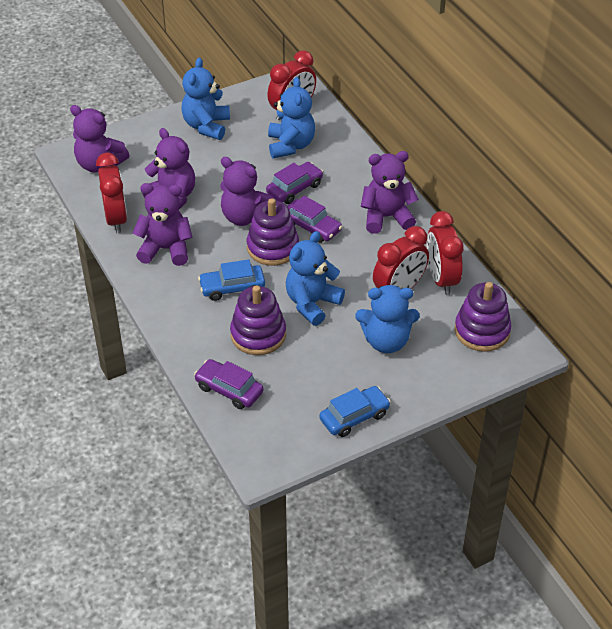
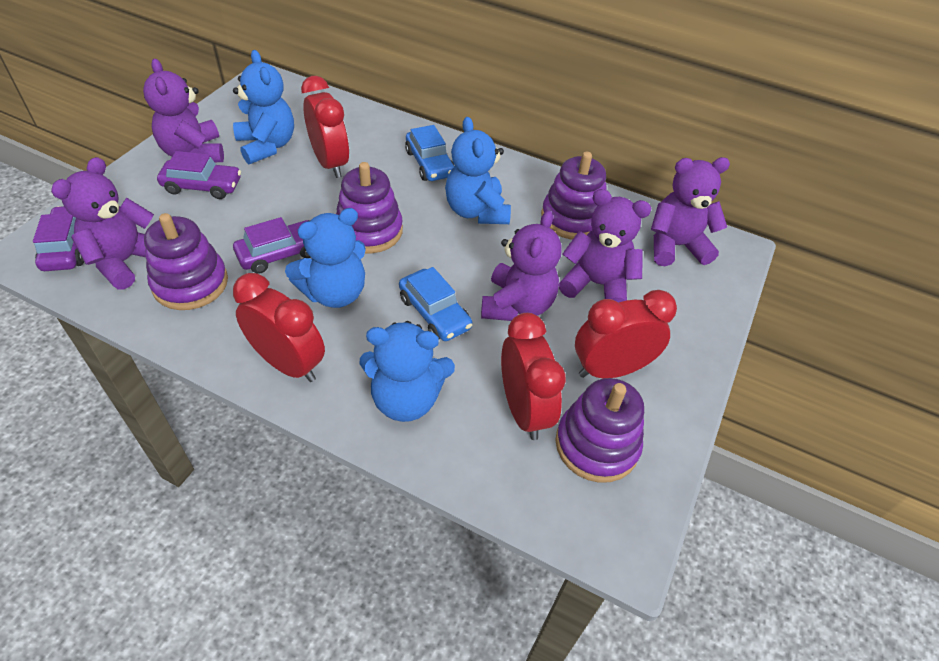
purple stacking toy: [230,286,286,355] [247,198,299,266] [455,282,511,352] = 3 -> [144,213,228,310] [336,162,403,253] [541,151,607,240] [556,378,644,483] = 4

